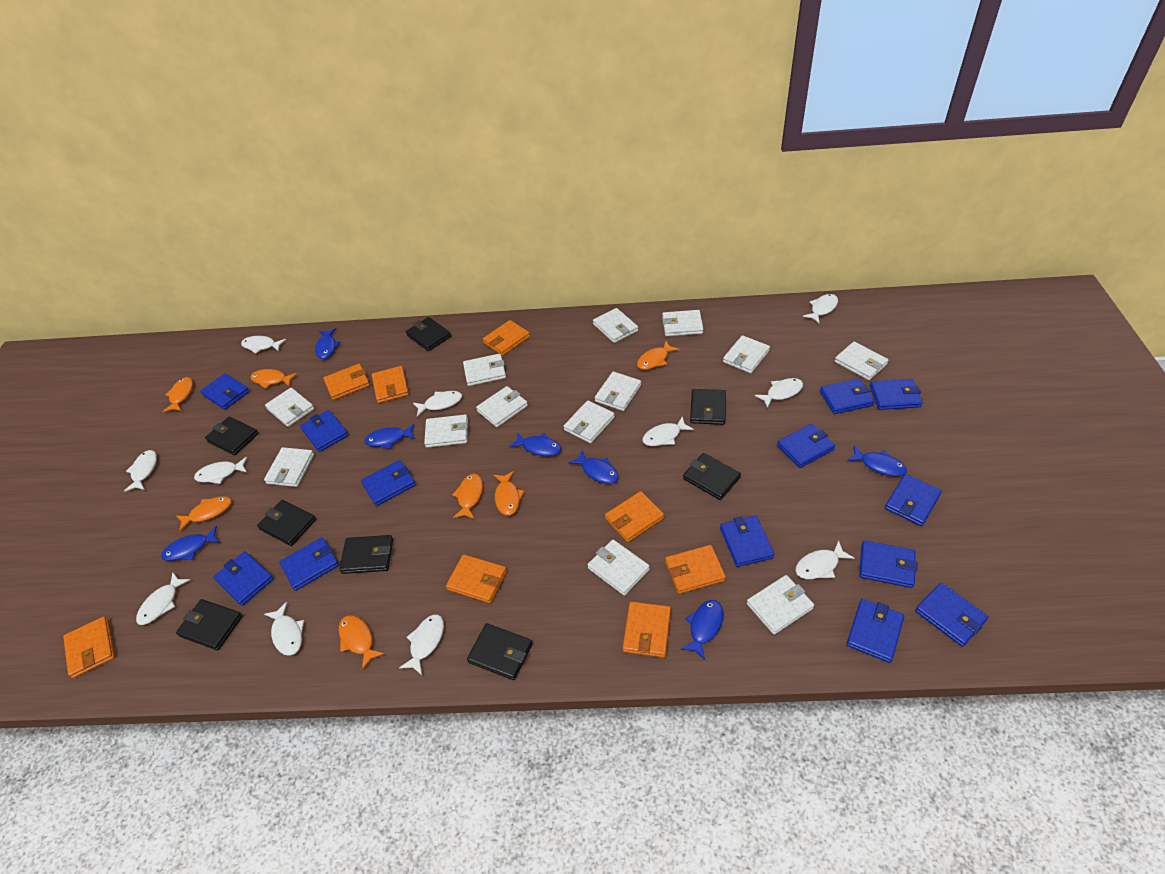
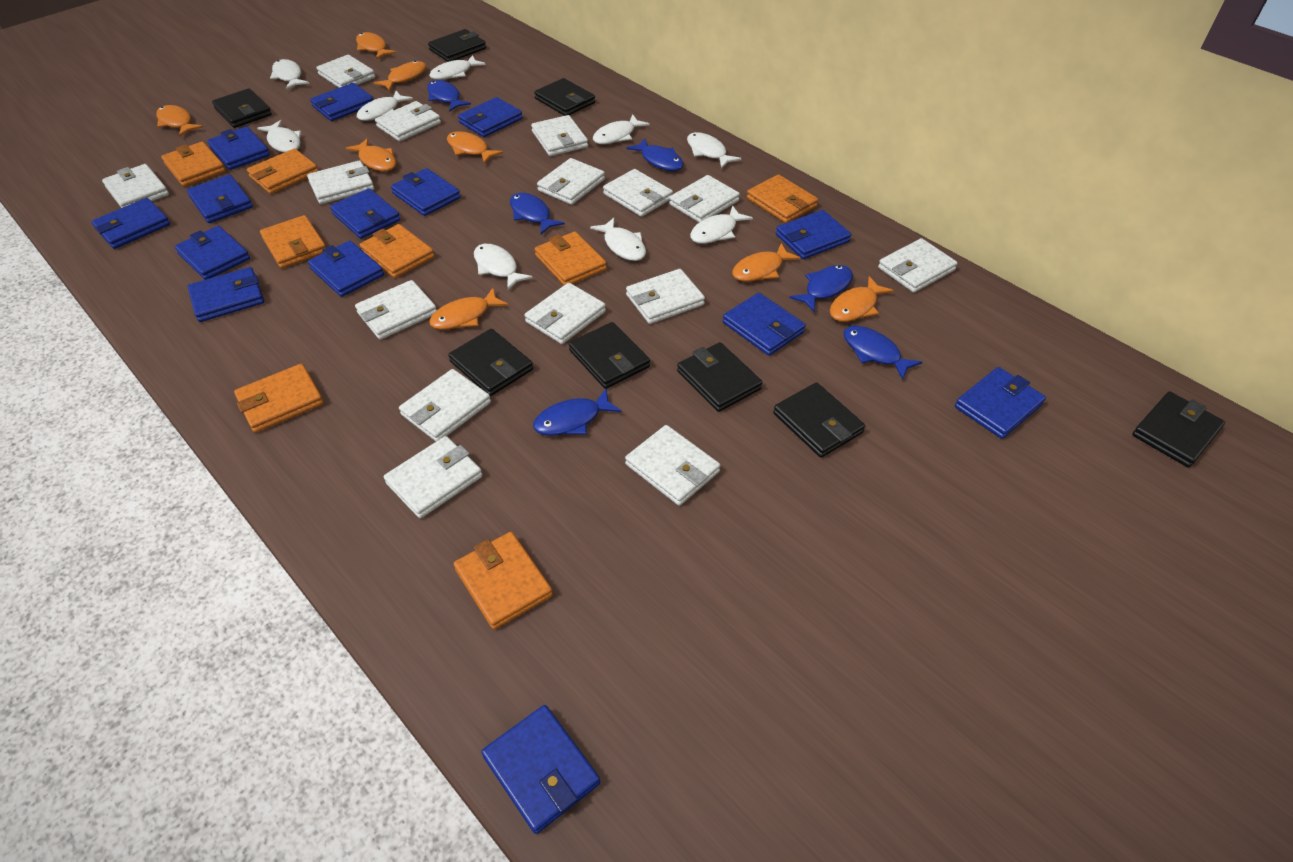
blue fish: [161,526,220,561] [315,328,341,359] [364,424,416,449] [509,432,561,456] [569,450,619,484] [680,600,723,660] [847,446,907,476] = 7 -> [427,80,471,112] [510,193,565,234] [533,388,622,436] [626,138,683,171] [789,265,853,312] [844,326,922,380] = 6
blue wallet: [200,373,250,410] [213,551,274,606] [279,537,339,591] [300,410,348,452] [361,460,416,506] [720,515,775,567] [777,424,835,468] [820,378,874,414] [846,599,904,663] [859,540,917,588] [870,379,923,410] [885,474,942,526] [915,582,989,647] = 13 -> [91,198,170,249] [175,226,250,280] [187,175,253,223] [187,267,264,322] [207,126,270,170] [308,241,384,297] [310,83,373,121] [330,188,400,239] [391,168,461,216] [458,97,523,137] [482,705,600,834] [723,293,806,356] [776,210,851,259] [955,367,1046,439] = 14
orange fish: [162,377,193,412] [176,496,231,532] [250,369,297,389] [339,615,385,670] [452,474,483,519] [493,471,524,516] [637,341,679,370] = 7 -> [156,105,203,137] [346,138,396,171] [356,32,397,60] [374,61,426,91] [429,287,509,330] [447,131,503,164] [732,243,801,282] [830,276,894,322] = 8
white fish: [124,450,157,492] [136,572,190,625] [194,457,247,484] [241,336,286,354] [264,602,304,656] [399,615,444,675] [413,391,462,417] [642,416,694,446] [755,378,803,408] [795,540,855,579] [803,294,838,323] = 11 -> [257,120,301,153] [270,59,309,90] [357,91,413,121] [429,55,486,80] [474,244,533,290] [590,218,646,261] [593,115,650,144] [687,132,741,169] [690,206,753,244] = 9
white wallet: [264,447,314,487] [265,388,314,427] [424,414,468,448] [463,354,506,386] [476,386,528,427] [564,401,615,443] [588,540,650,596] [593,308,638,343] [595,372,641,411] [662,310,704,336] [723,335,770,373] [747,575,814,635] [835,342,889,380] = 13 -> [102,164,169,208] [307,160,374,204] [316,55,375,88] [355,280,437,340] [375,101,441,142] [384,436,482,518] [399,369,491,441] [525,283,606,344] [531,115,588,156] [537,158,605,205] [603,169,673,217] [625,425,720,506] [626,269,705,324] [669,175,740,222] [878,238,958,293] = 15

